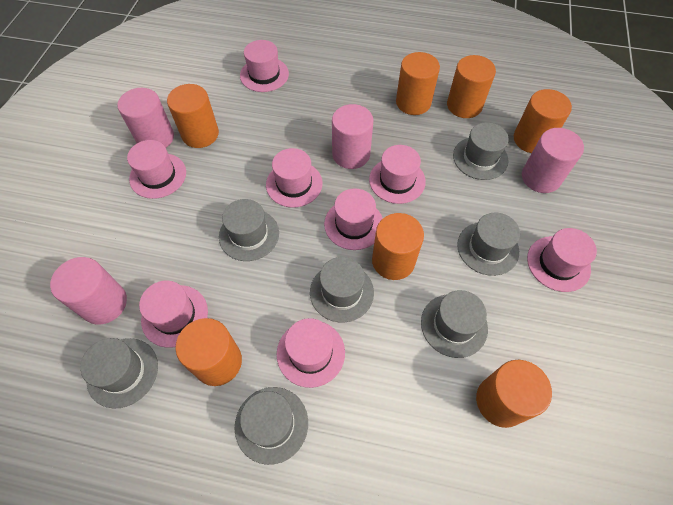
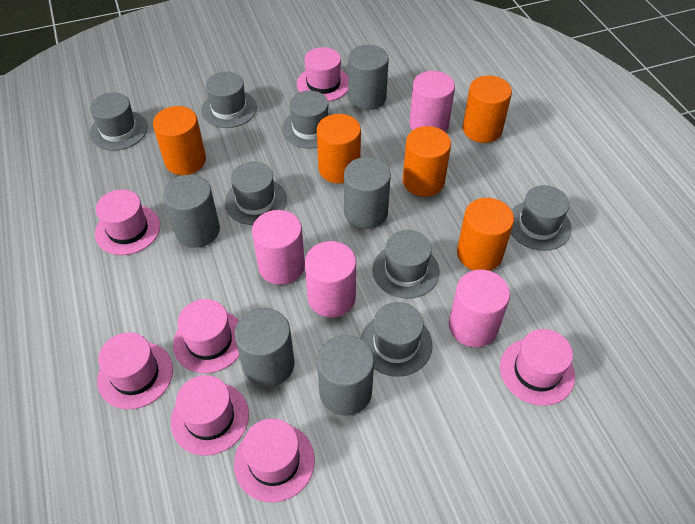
grey cylinder: none = 0 -> [163,175,220,248] [234,308,294,387] [317,335,374,416] [344,157,391,229] [348,45,389,110] = 5
orange cylinder: [167,84,219,148] [175,318,242,386] [372,213,424,280] [396,52,440,115] [447,55,496,118] [476,360,552,428] [514,89,572,153] = 7 -> [153,106,206,175] [317,114,361,184] [402,126,451,197] [457,198,514,271] [463,76,512,143] = 5
pink hat: [127,140,186,199] [139,281,208,348] [240,40,289,92] [266,148,322,208] [277,318,345,388] [324,188,383,250] [369,145,426,204] [527,228,597,292] = 8 -> [95,189,160,255] [97,332,173,409] [171,375,249,455] [173,299,239,373] [234,419,315,503] [297,47,348,101] [500,329,575,406] = 7

